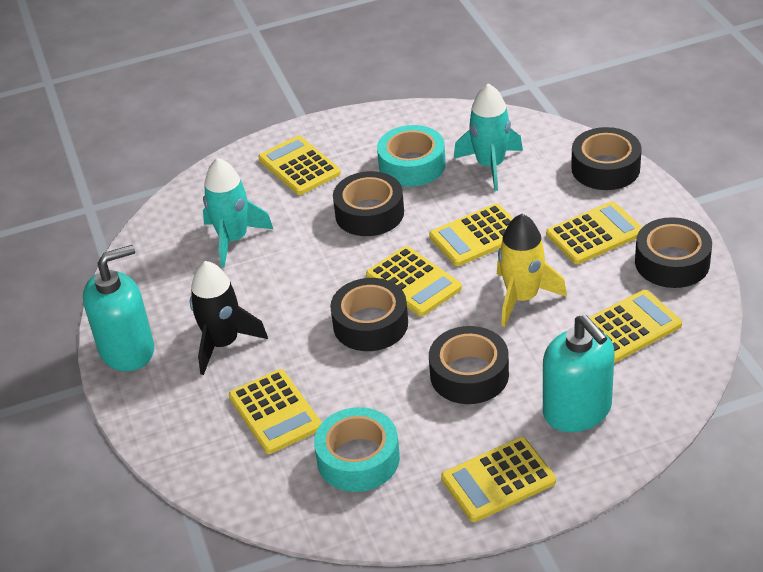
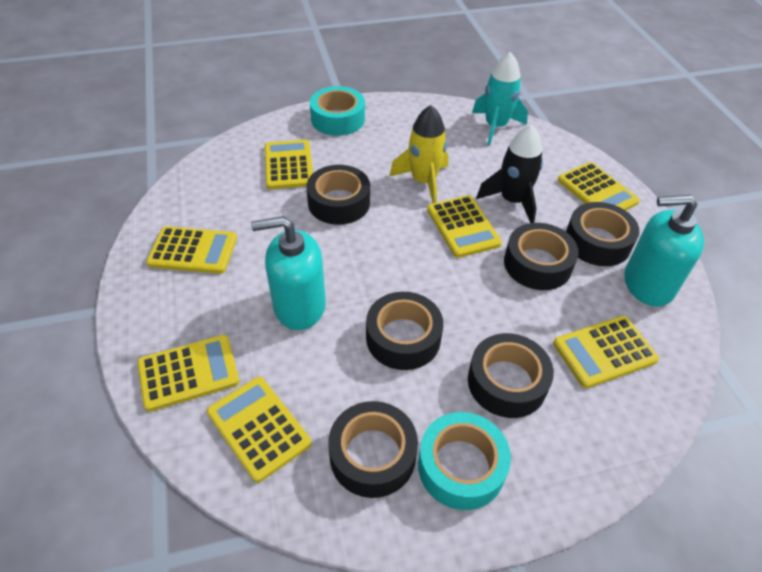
black tape: [330,278,408,351] [333,171,404,236] [429,326,509,404] [571,127,642,190] [635,217,712,288] = 5 -> [306,165,370,225] [328,401,418,498] [366,292,443,370] [468,333,554,418] [504,223,579,290] [566,202,640,266] = 6
turquoise rocket: [203,158,273,267] [454,83,523,191] = 2 -> [472,52,528,146] = 1

